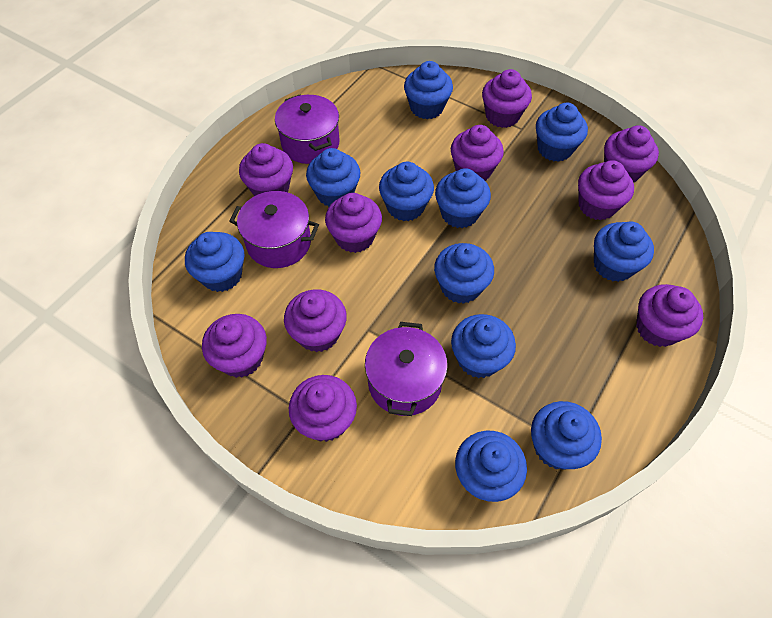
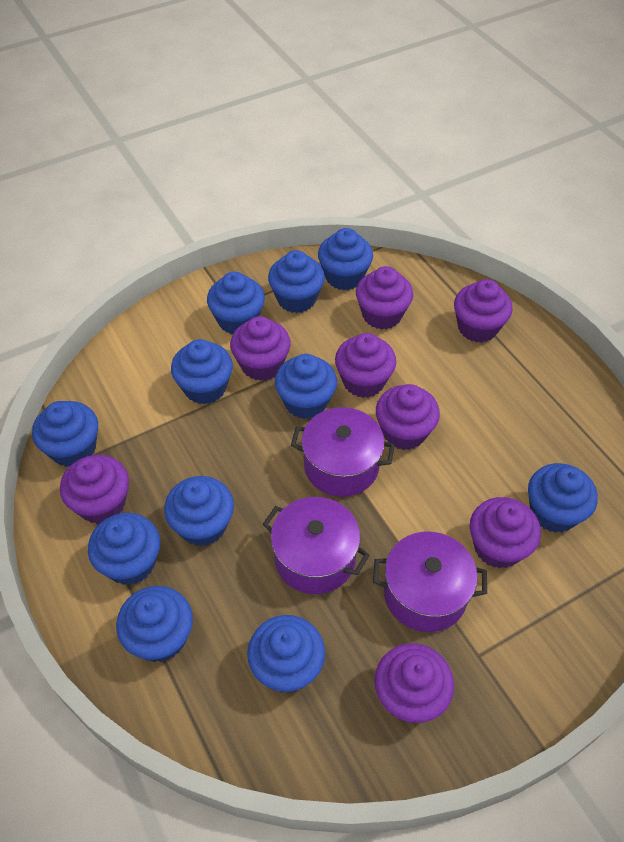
purple cupcake: [202,314,267,378] [239,143,293,196] [284,289,347,352] [289,375,357,442] [325,193,382,253] [451,125,504,181] [482,69,532,128] [578,160,634,220] [604,125,659,182] [636,284,703,347] = 10 -> [60,455,129,524] [230,316,291,381] [335,333,396,398] [356,266,413,330] [374,643,454,723] [376,384,440,450] [454,279,513,343] [470,497,541,568] = 8

